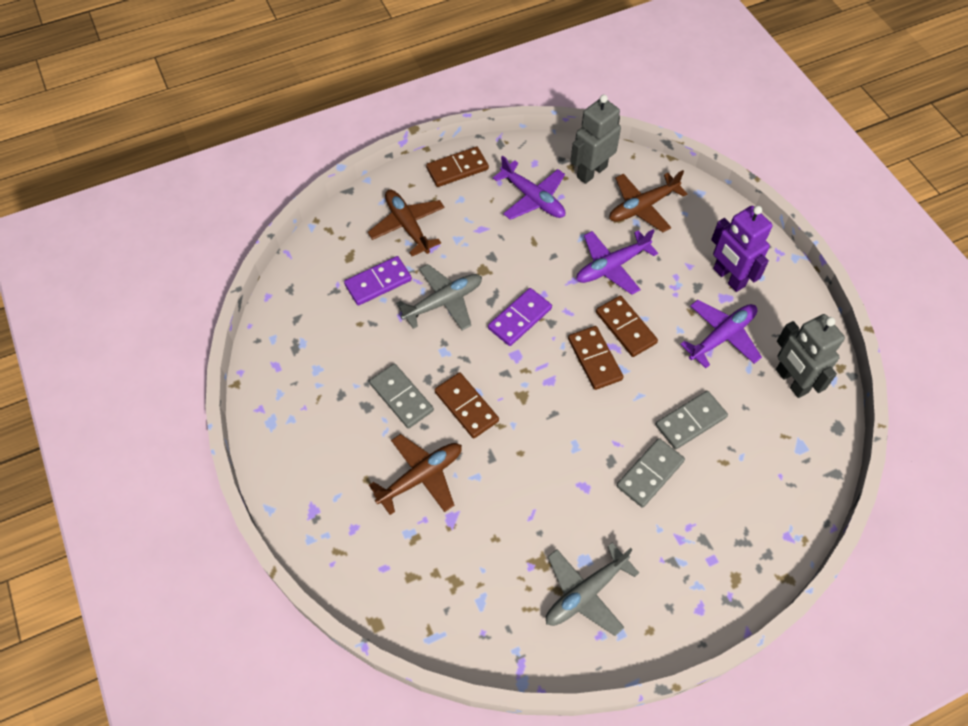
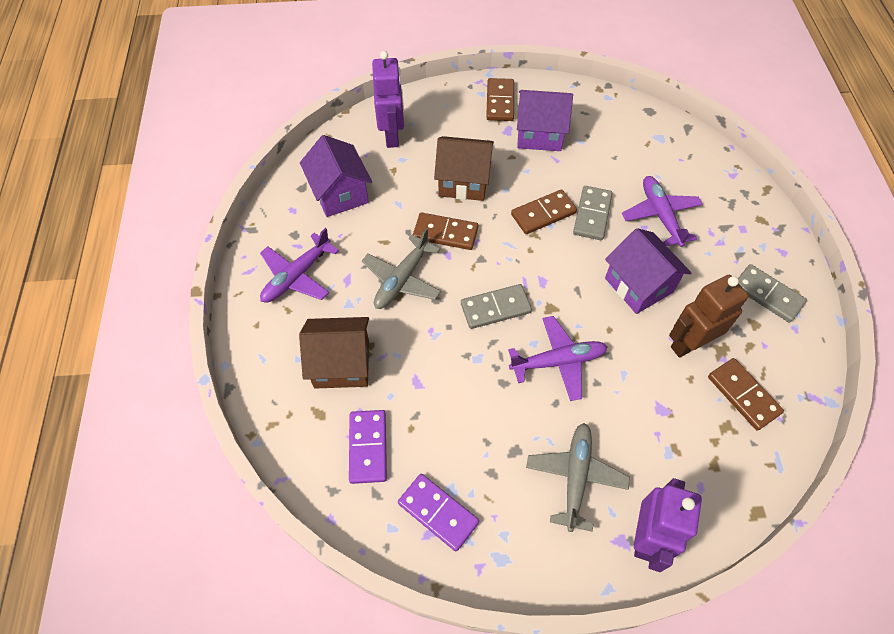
brown house: none = 0 -> [299,317,369,388] [434,136,494,201] = 2
brown plane: [368,190,445,256] [369,434,462,515] [609,170,687,232] = 3 -> none = 0
brown robot: none = 0 -> [669,275,749,358] = 1
grey robot: [570,94,621,184] [776,314,845,398] = 2 -> none = 0
purple house: none = 0 -> [300,135,372,217] [517,90,573,151] [605,228,691,314] = 3
purple robot: [711,206,773,292] = 1 -> [372,51,404,148] [634,478,702,572] = 2

